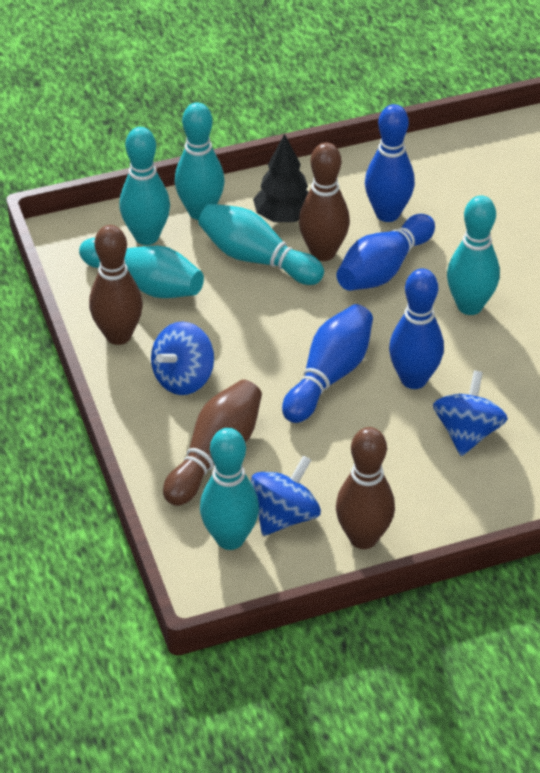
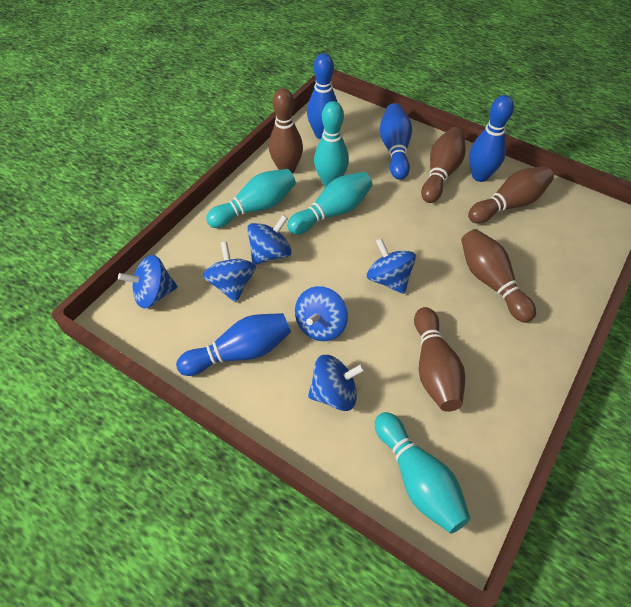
black tree: [253,134,309,222] = 1 -> none = 0
blue spinning top: [151,322,214,395] [251,455,321,536] [433,371,508,456] = 3 -> [118,255,178,309] [203,242,256,303] [247,215,291,265] [295,286,348,341] [308,355,365,411] [367,238,416,294] = 6
brown bowling pin: [89,225,143,345] [163,379,262,506] [299,142,350,261] [336,427,395,549] = 4 -> [269,88,303,173] [414,307,465,412] [421,127,466,203] [461,229,536,323] [468,166,554,224] = 5
turquoise bowling pin: [79,238,204,298] [119,127,170,245] [175,102,225,220] [198,204,324,285] [200,428,259,550] [447,196,500,315] = 6 -> [206,169,296,228] [287,172,373,235] [314,101,349,187] [375,412,471,534] = 4

